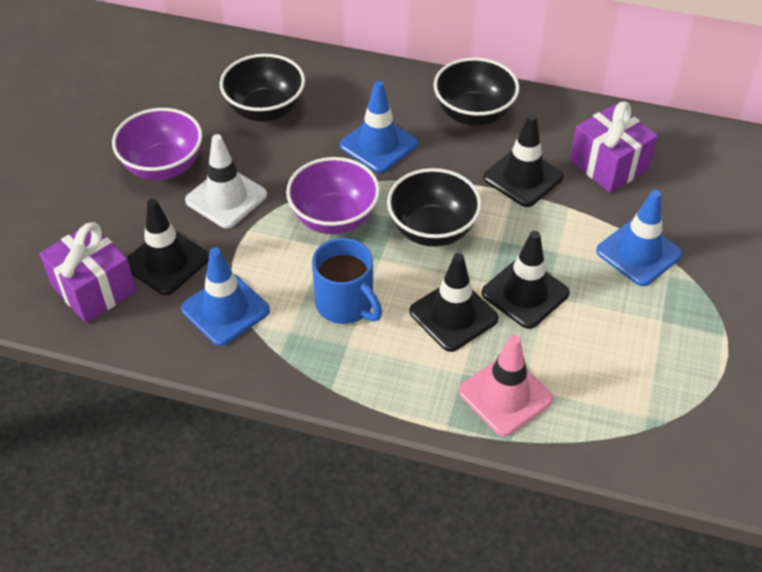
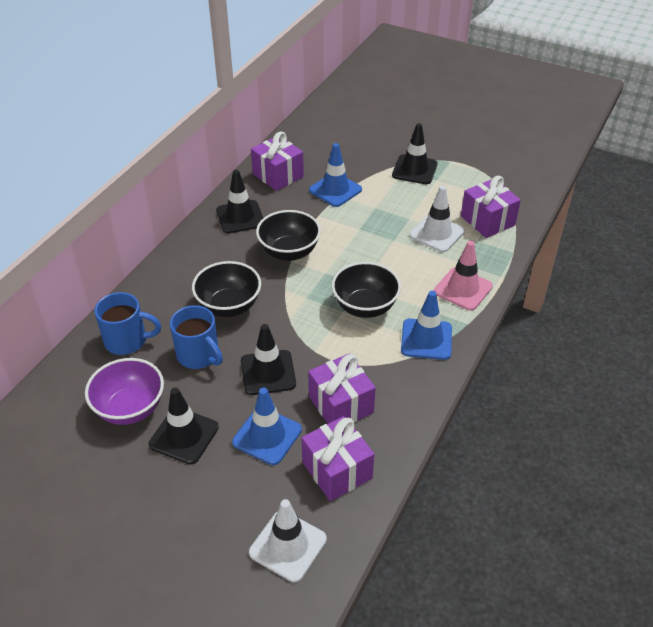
blue mug: [312,238,382,324] = 1 -> [94,292,161,355] [170,305,223,369] = 2
purple bowl: [112,108,202,180] [286,157,380,234] = 2 -> [85,358,164,425] = 1
purple gift: [39,222,136,323] [570,102,658,193] = 2 -> [251,131,304,191] [301,416,374,501] [308,354,376,424] [461,176,521,238] = 4
white traffic cone: [185,134,267,228] = 1 -> [249,499,327,582] [410,186,465,252] = 2

